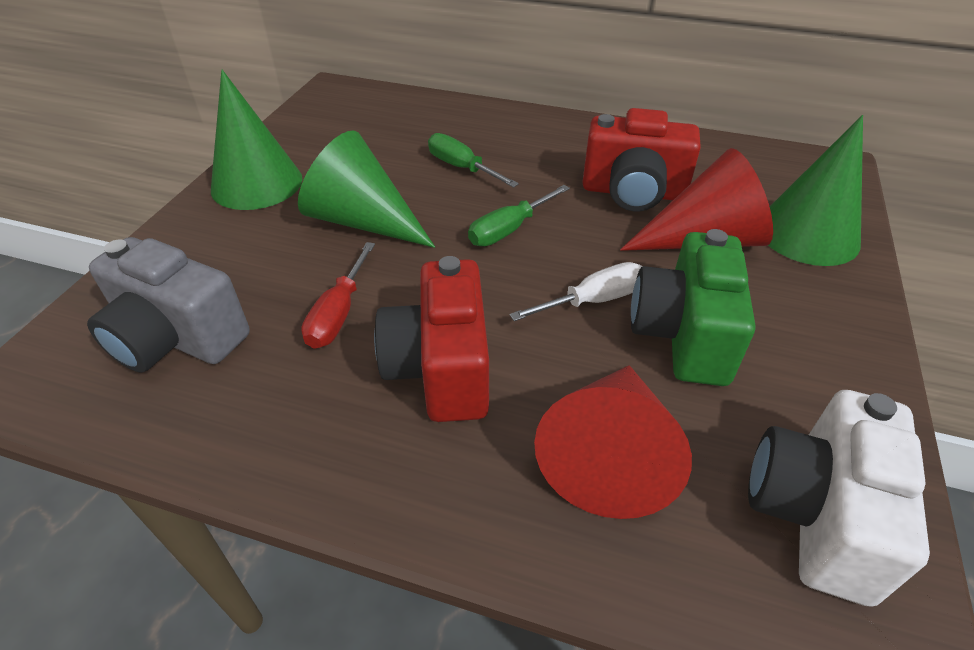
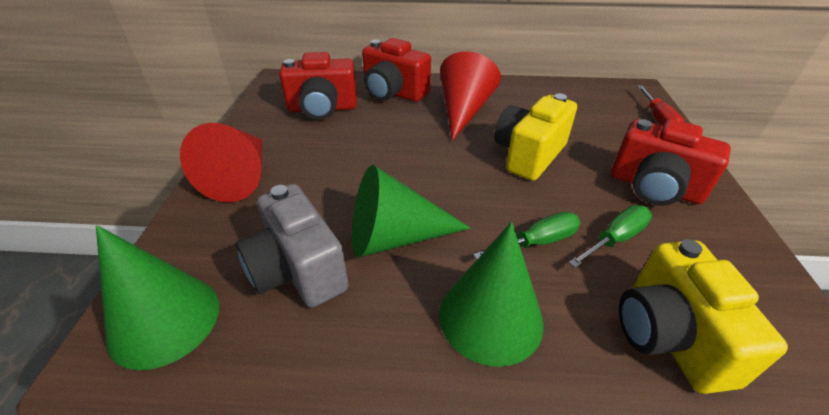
green camera: [631,229,755,386] = 1 -> none = 0
red camera: [374,256,489,422] [582,108,701,211] = 2 -> [279,52,357,120] [362,38,431,102] [611,119,731,206] = 3
white camera: [748,390,930,607] = 1 -> none = 0
white screwdriver: [509,262,643,321] = 1 -> none = 0
yellow camera: none = 0 -> [494,93,577,181] [619,239,788,394] = 2

